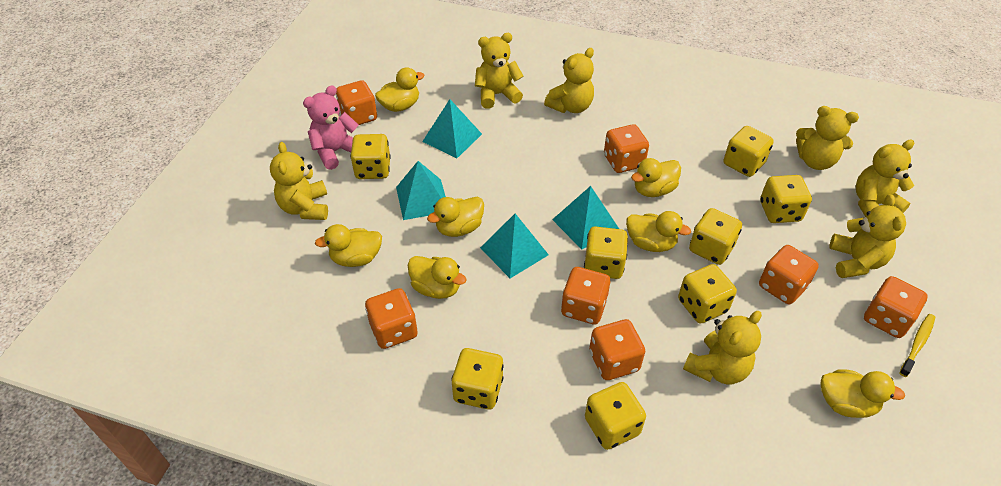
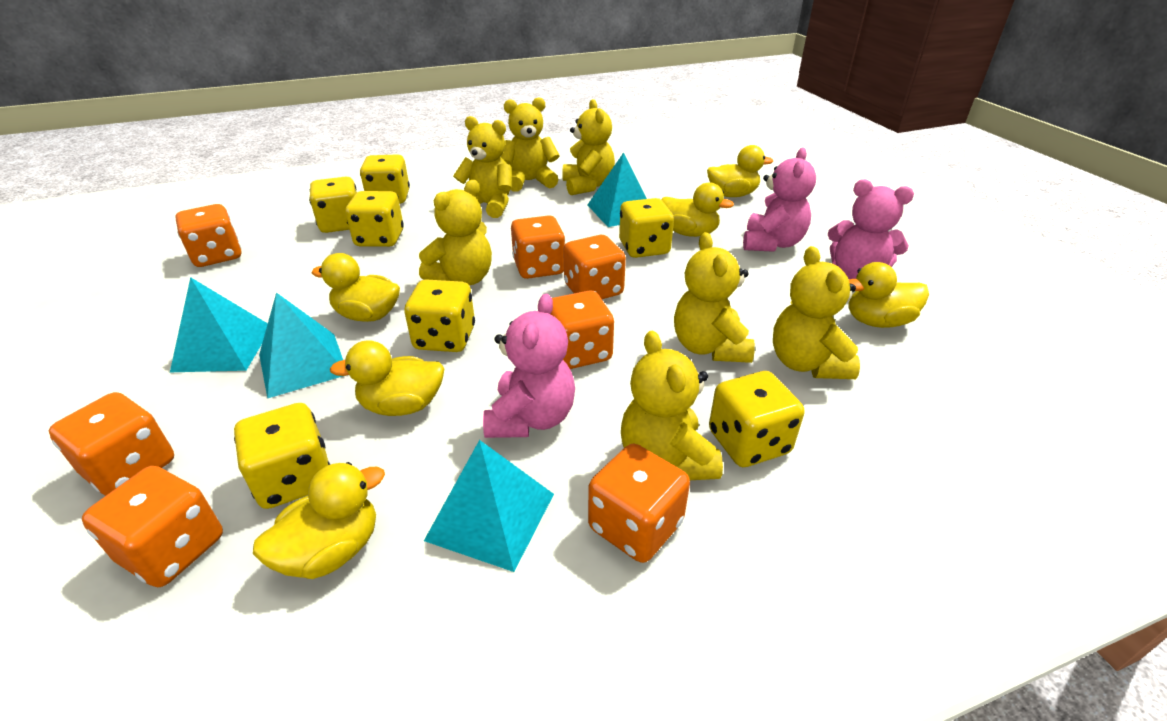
pink teddy bear: [303,85,358,170] = 1 -> [483,294,575,438] [743,148,816,252] [828,179,914,279] = 3
yellow dice: [350,134,391,179] [451,348,504,410] [584,226,628,279] [585,382,646,450] [678,264,737,324] [689,208,742,265] [724,126,774,177] [760,175,812,223] = 8 -> [234,403,330,509] [309,177,357,233] [345,191,404,247] [360,154,410,204] [404,279,475,352] [619,198,674,258] [709,371,804,467] = 7
yellow duck: [315,224,382,267] [375,67,425,112] [408,256,467,299] [427,197,484,237] [626,211,691,252] [631,158,681,197] [820,369,905,418] = 7 -> [253,462,385,579] [311,253,400,322] [330,340,444,416] [661,182,734,237] [707,145,773,197] [849,262,929,328] = 6
yellow toothbrush: [899,314,935,377] = 1 -> none = 0

